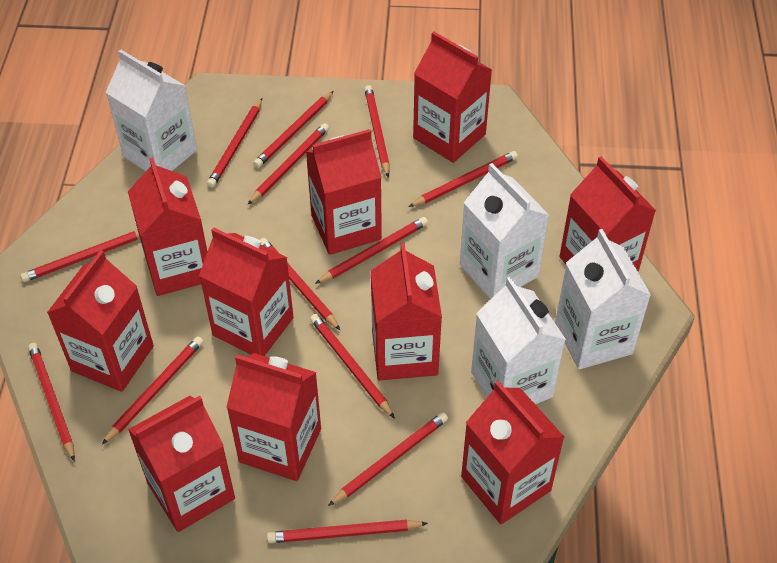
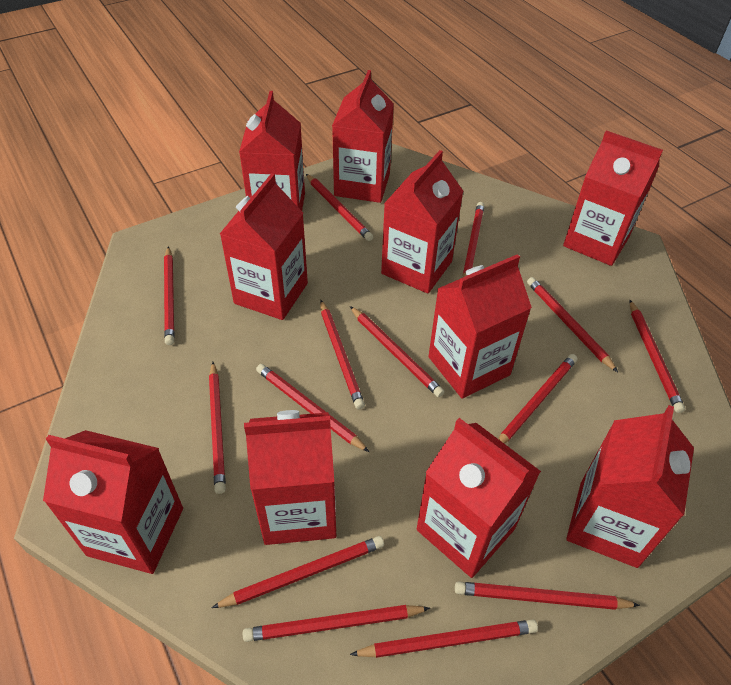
red pencil: [20,231,140,282] [28,343,75,461] [102,336,203,445] [207,98,262,188] [247,123,329,205] [253,91,334,168] [260,238,340,330] [267,519,428,543] [310,314,395,418] [315,217,428,284] [328,412,448,506] [364,85,390,177] [409,151,518,207] = 13 -> [164,246,175,345] [209,362,226,494] [212,536,384,608] [243,605,430,642] [256,364,369,452] [306,174,373,241] [320,300,365,410] [350,306,444,397] [350,619,538,658] [455,581,640,610] [463,202,485,277] [498,354,577,444] [527,277,618,372] [630,300,685,413] = 14
white carton: [106,49,197,171] [460,163,549,299] [471,277,566,405] [555,229,651,370] = 4 -> none = 0

